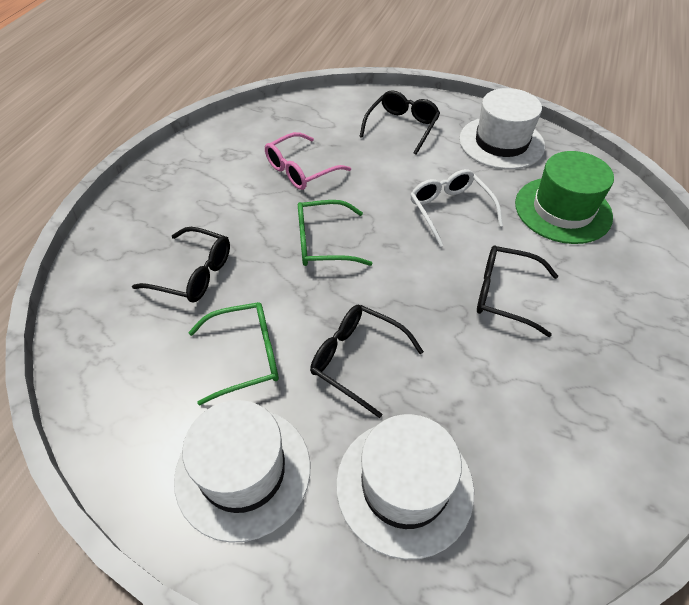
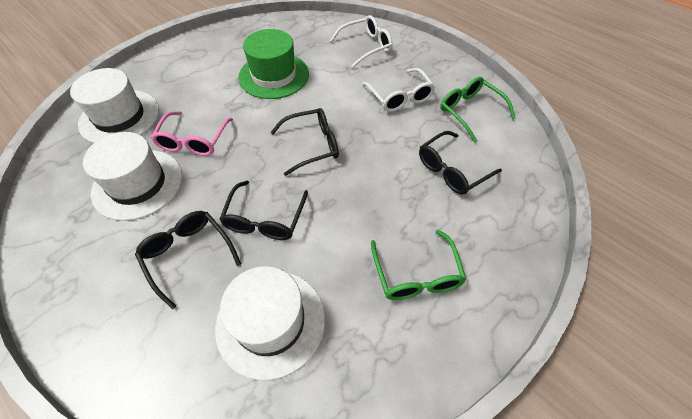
white glasses: [410,169,503,247] = 1 -> [330,15,392,68] [362,68,435,112] = 2

